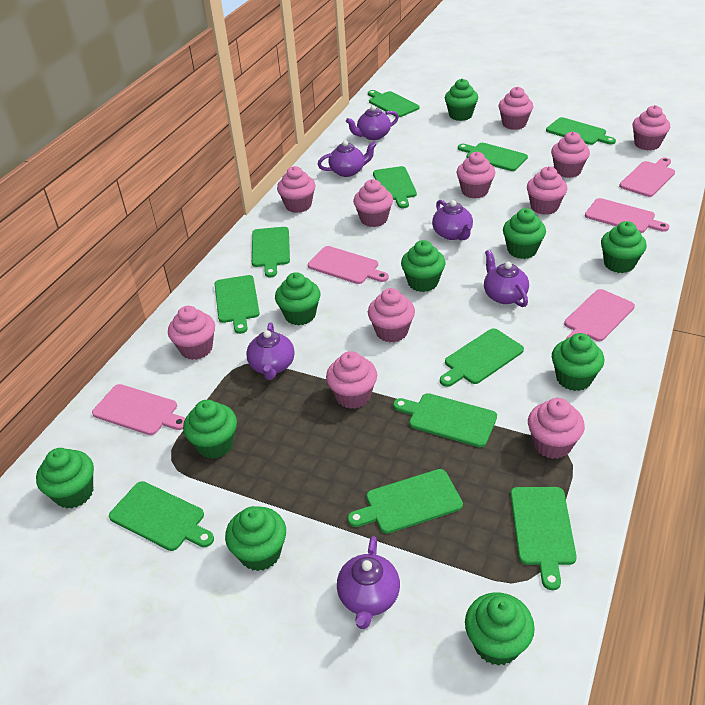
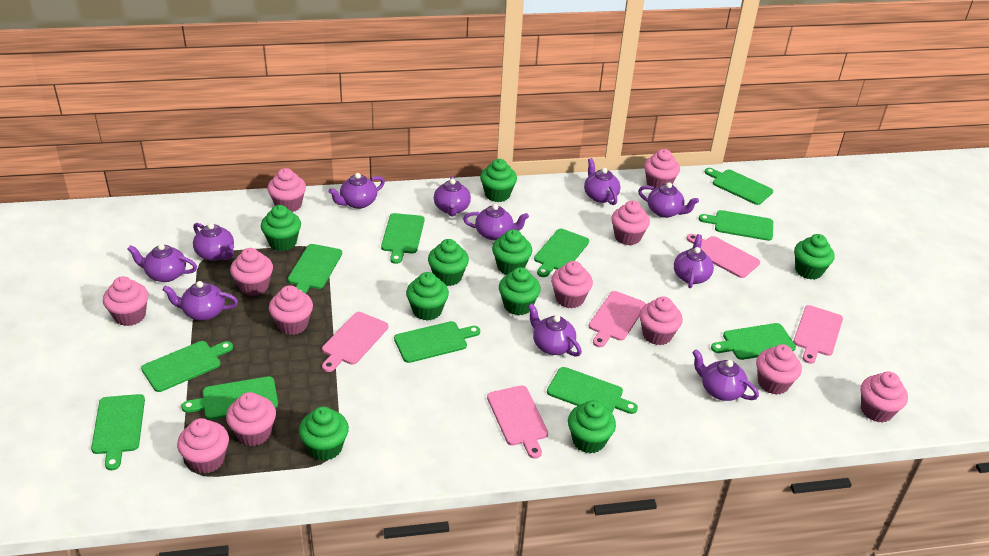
green cupcake: [36,448,94,508] [183,400,237,459] [225,506,286,571] [275,272,320,325] [401,240,445,292] [445,79,478,121] [465,592,535,666] [503,208,546,259] [552,333,604,391] [601,221,647,273] = 10 -> [261,205,301,251] [299,406,349,461] [406,272,449,321] [428,239,469,286] [480,159,517,202] [492,229,532,275] [499,267,541,315] [568,400,616,454] [794,234,835,280] = 9
pink cupcake: [168,306,215,360] [277,166,315,213] [326,351,377,409] [353,179,393,227] [368,288,415,342] [456,152,495,199] [499,87,533,130] [527,166,567,215] [528,398,585,459] [551,131,590,178] [632,105,670,150] = 11 -> [103,276,148,326] [177,418,229,474] [226,392,276,446] [230,248,273,296] [267,168,306,212] [269,285,313,335] [551,261,593,309] [611,201,650,245] [639,297,683,345] [644,149,680,189] [756,344,802,395] [861,372,908,423] = 12
purple teapot: [246,323,295,380] [318,140,377,177] [337,536,400,629] [346,105,399,140] [432,200,473,240] [484,250,529,307] = 6 -> [127,244,197,282] [163,281,238,321] [193,223,234,261] [328,173,385,209] [434,176,471,216] [463,204,529,240] [528,304,582,357] [584,158,620,205] [638,182,699,218] [674,234,714,288] [692,349,759,401] = 11

